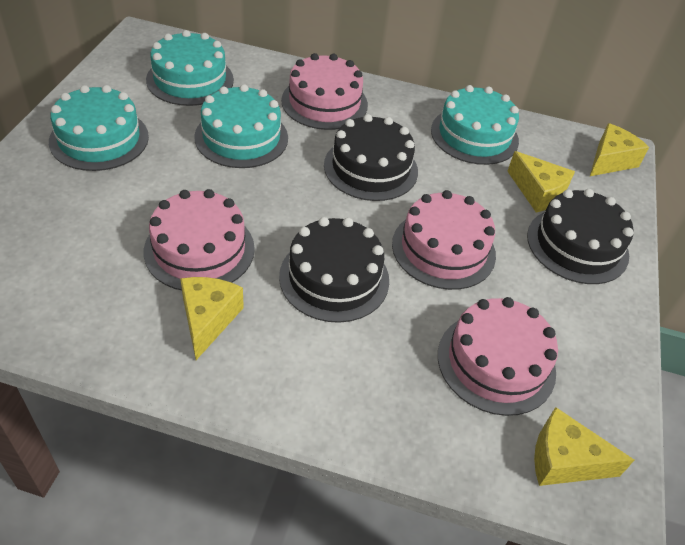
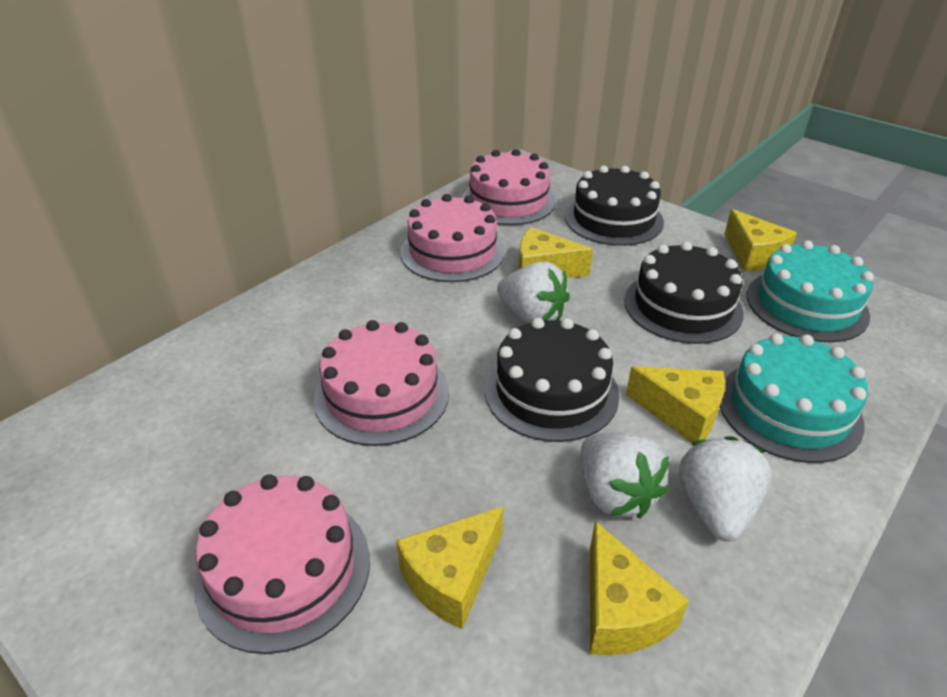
turquoise cake: [49,85,149,171] [146,30,234,106] [194,84,288,168] [431,85,519,165] = 4 -> [720,333,868,463] [747,240,874,342] = 2
white strawberry: none = 0 -> [497,262,570,323] [581,432,669,518] [679,436,771,542] = 3
yellow cheese: [180,277,244,360] [507,151,575,213] [534,407,634,486] [590,123,649,176] = 4 -> [396,506,504,629] [519,227,593,278] [590,521,689,655] [626,367,725,443] [724,209,797,272] = 5

